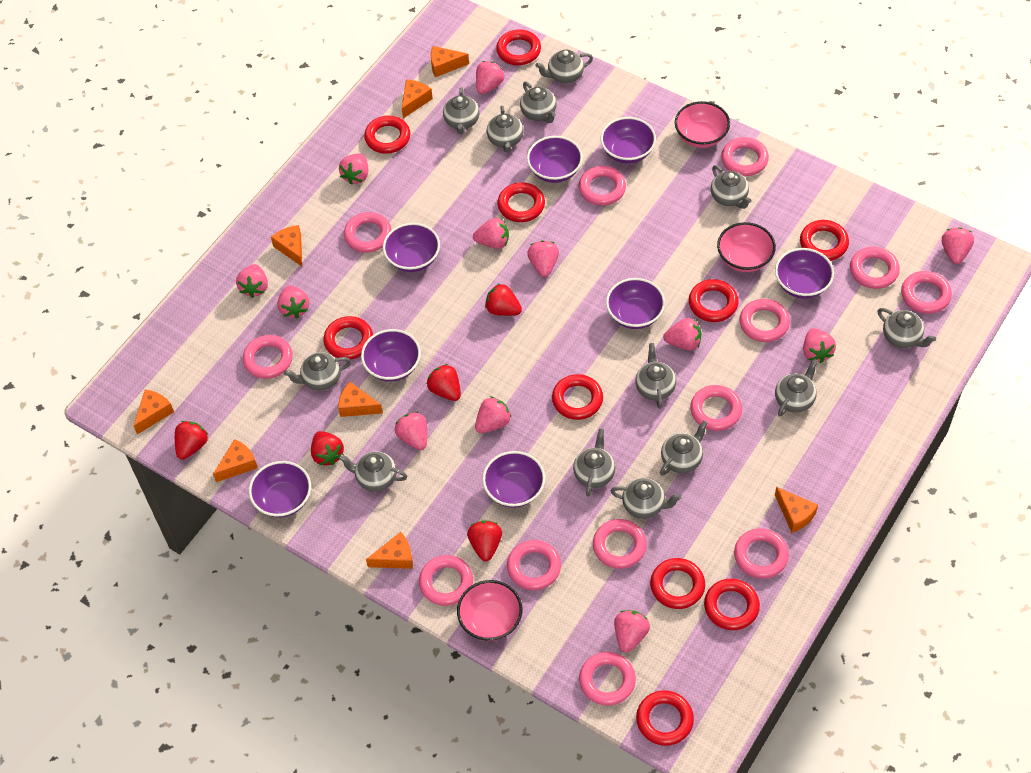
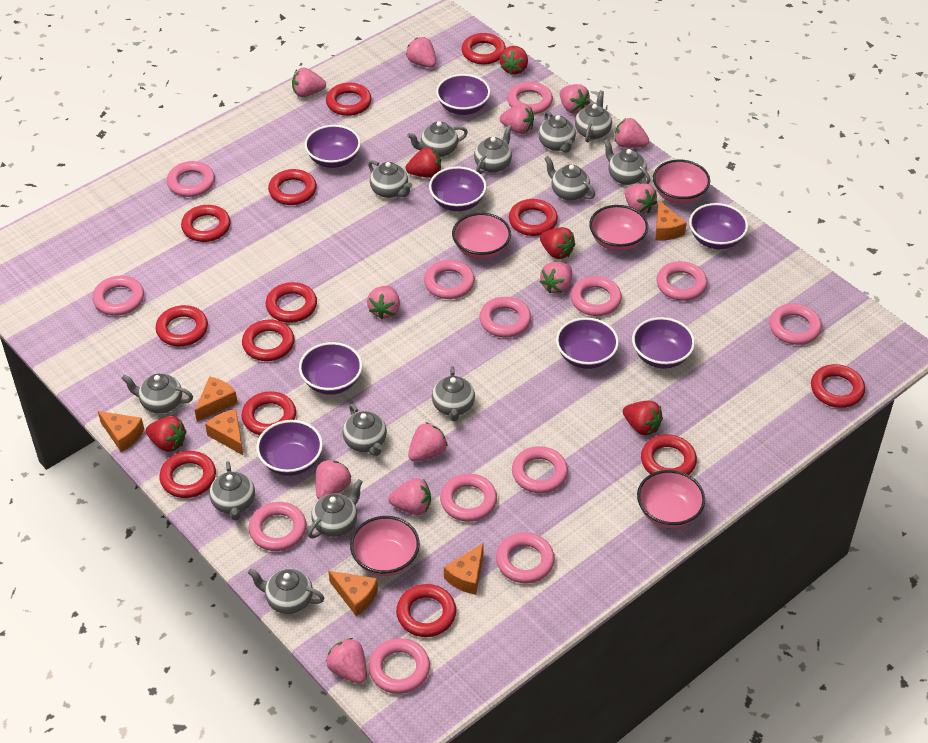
orange cheese: [134,389,174,434] [213,439,258,482] [271,225,302,266] [338,382,383,417] [366,532,413,569] [402,79,433,118] [431,46,469,77] [775,487,818,533] = 8 -> [98,411,144,452] [195,376,238,422] [205,409,243,455] [328,571,378,616] [444,543,484,595] [655,200,686,241] = 6
pink bowl: [457,580,522,641] [675,101,730,148] [717,222,776,272] = 3 -> [350,516,420,576] [452,213,511,259] [589,205,648,251] [637,470,705,528] [653,159,710,204] = 5
red ring: [323,316,373,360] [364,116,410,154] [496,29,541,65] [497,182,545,222] [552,374,603,420] [636,690,694,746] [650,558,705,609] [689,279,739,322] [704,579,760,630] [800,220,849,261] = 10 -> [156,305,208,346] [159,451,216,498] [181,205,231,242] [241,391,296,435] [242,319,295,361] [266,282,317,323] [268,169,317,205] [326,83,372,116] [396,584,456,637] [462,33,506,64] [509,199,558,236] [641,434,697,475] [811,364,865,408] = 13

